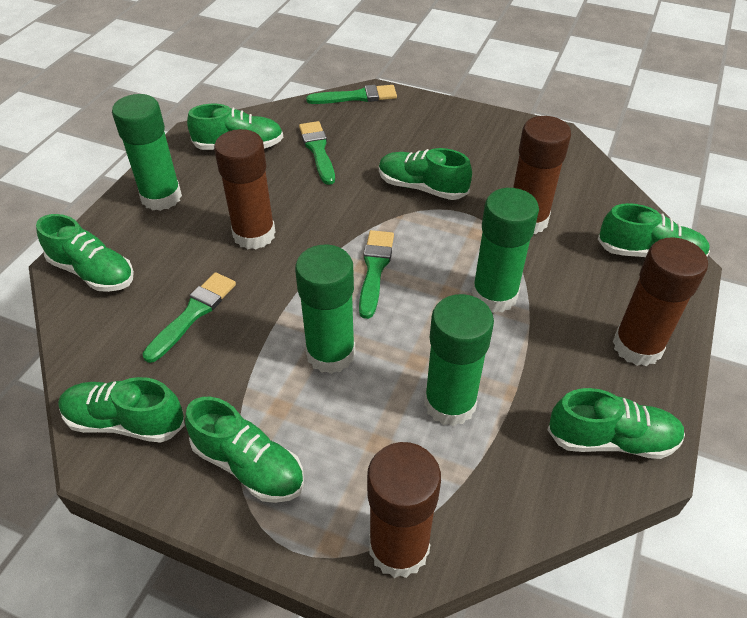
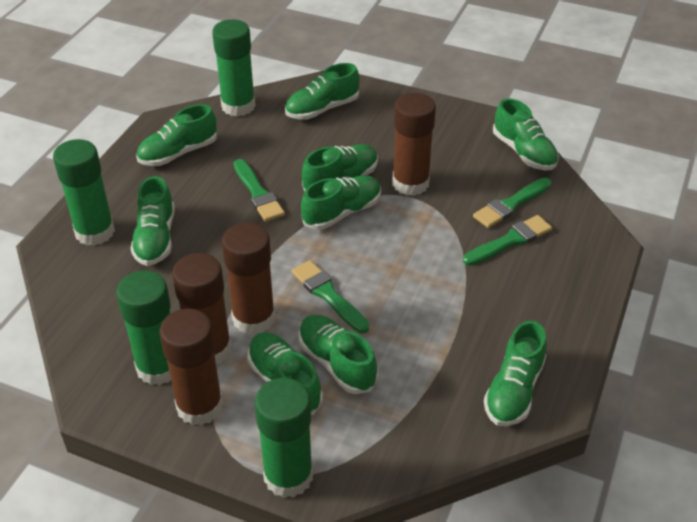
green shoe: [36,214,134,292] [58,377,185,443] [185,397,304,503] [187,104,283,150] [379,148,472,200] [547,388,685,459] [598,203,710,257] = 7 -> [130,176,175,266] [136,104,217,166] [247,332,323,415] [285,63,360,119] [298,315,378,394] [301,175,381,230] [302,144,378,192] [484,321,547,426] [493,98,559,170] = 9

